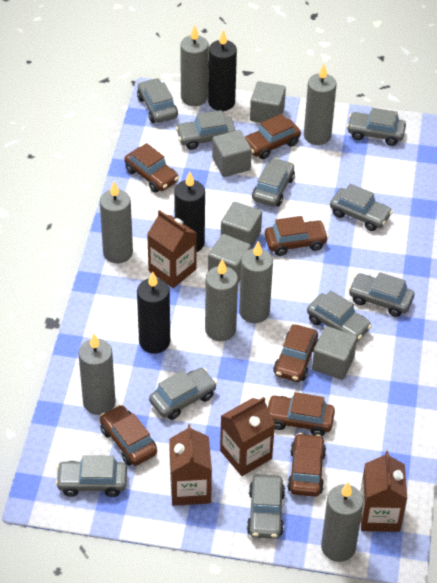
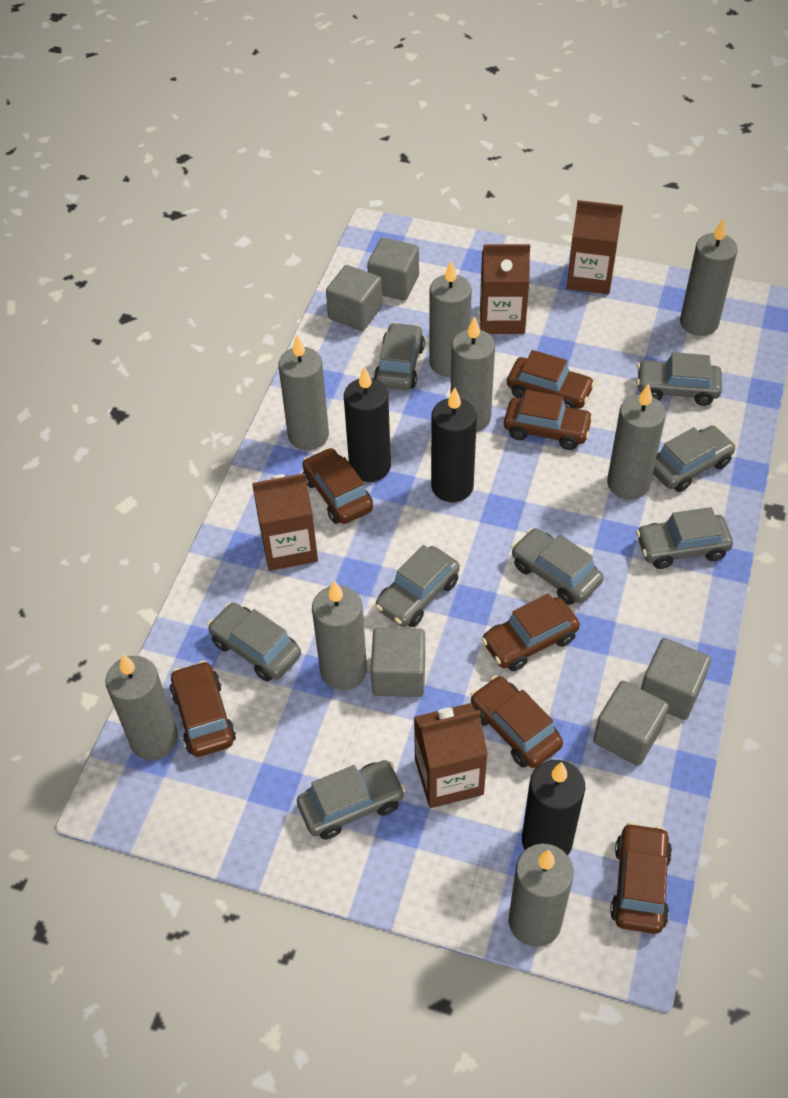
grey candle: [78,333,115,415] [100,182,133,263] [180,25,209,106] [205,259,238,341] [239,241,273,323] [304,64,337,145] [321,482,364,562] = 7 -> [105,654,178,760] [278,335,329,450] [312,581,367,690] [429,260,472,377] [450,316,495,432] [509,844,574,947] [607,383,666,500] [680,218,738,336] = 8
grey car: [55,455,127,497] [137,78,178,123] [149,368,217,420] [176,110,236,150] [247,474,285,539] [252,158,295,207] [307,290,372,342] [330,184,393,231] [347,108,406,146] [348,272,414,317] = 10 -> [208,603,301,682] [297,760,406,840] [374,322,425,390] [375,545,460,627] [511,528,604,605] [636,507,733,569] [637,352,722,406] [653,426,736,492] = 8

